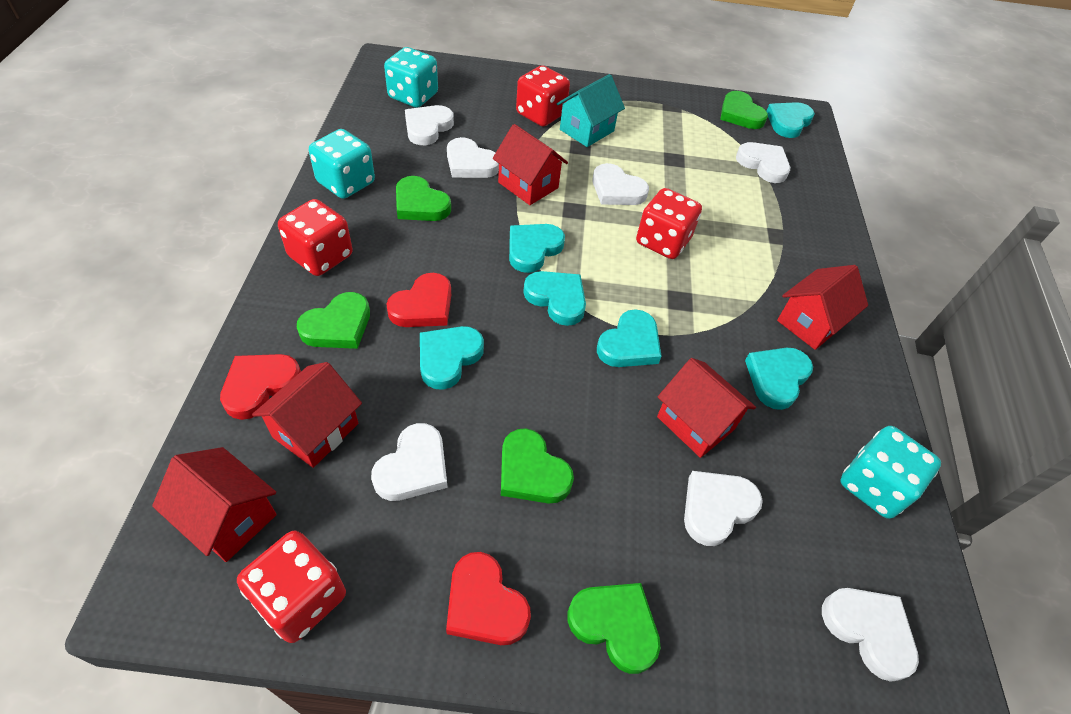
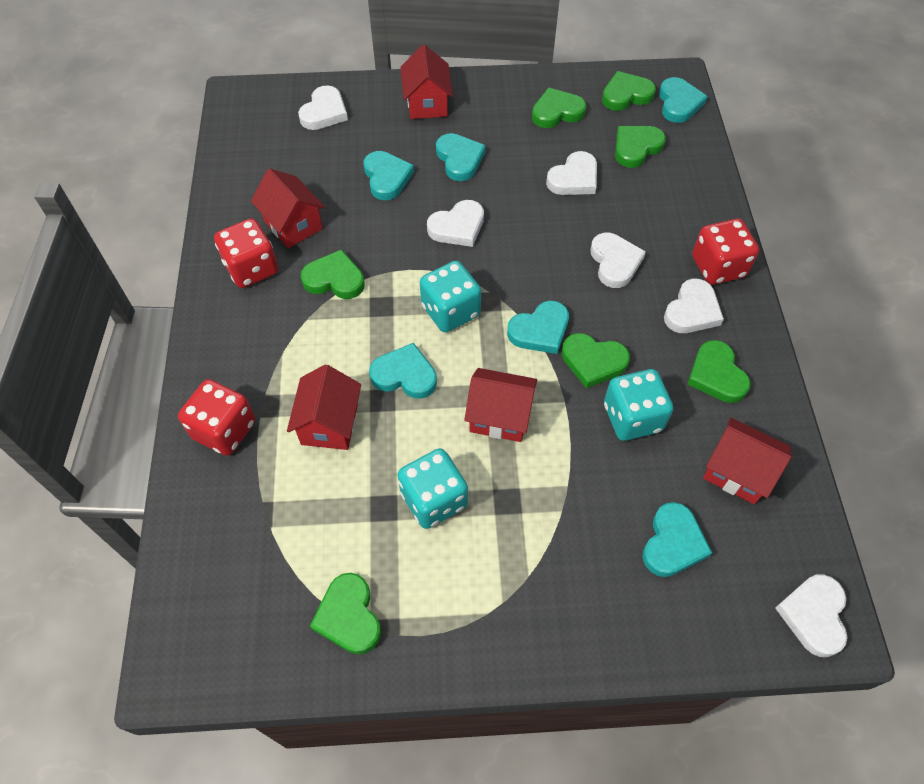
green heart: [297,292,370,349] [396,176,451,221] [501,428,574,503] [567,583,661,674] [720,91,768,129] = 5 -> [300,249,365,299] [310,573,381,655] [532,88,587,128] [562,333,630,389] [602,71,656,111] [615,126,666,168] [688,340,751,403] = 7
red dice: [237,530,346,643] [278,199,353,276] [516,65,570,127] [636,188,702,259] = 4 -> [178,379,255,456] [214,218,278,288] [692,219,759,285] = 3
red heart: [220,354,301,420] [386,273,451,327] [446,552,531,645] = 3 -> none = 0
turquoise house: [557,74,625,147] = 1 -> none = 0
white heart: [371,423,447,501] [405,105,454,145] [447,137,499,178] [593,163,649,205] [684,471,763,546] [736,142,790,183] [822,588,919,682] = 7 -> [298,85,348,130] [427,200,484,247] [546,151,597,195] [590,233,646,288] [664,279,724,333] [775,574,848,657] = 6

